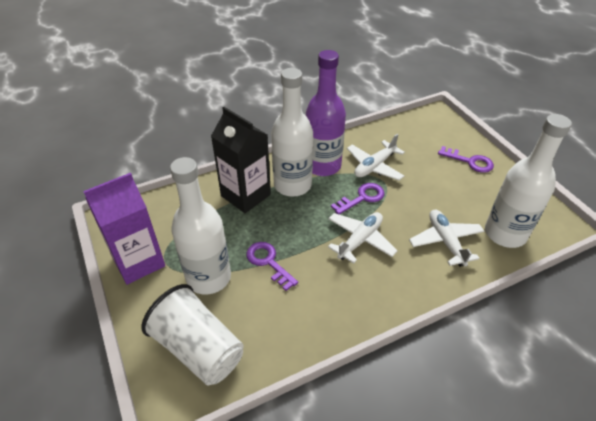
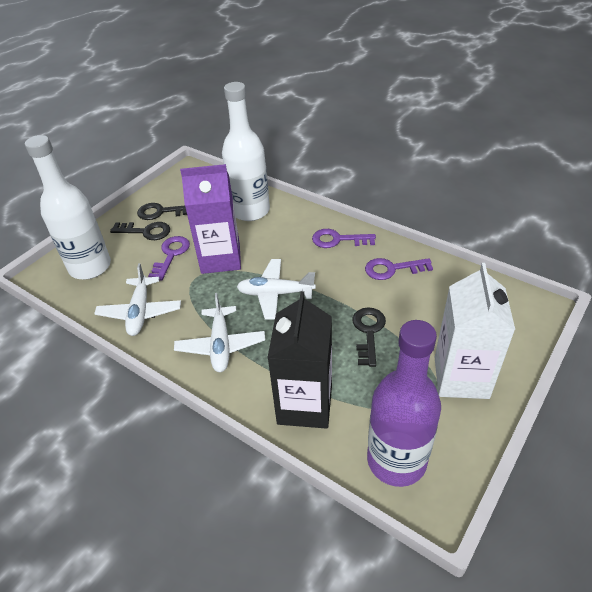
black key: none = 0 -> [110,222,170,240] [137,203,187,220] [353,307,386,367] = 3
white bottle: [170,157,231,295] [271,68,313,197] [485,114,572,248] = 3 -> [25,135,111,279] [222,82,270,221] = 2
white carton: none = 0 -> [434,263,515,399] = 1
white cup: [141,284,244,385] = 1 -> none = 0

